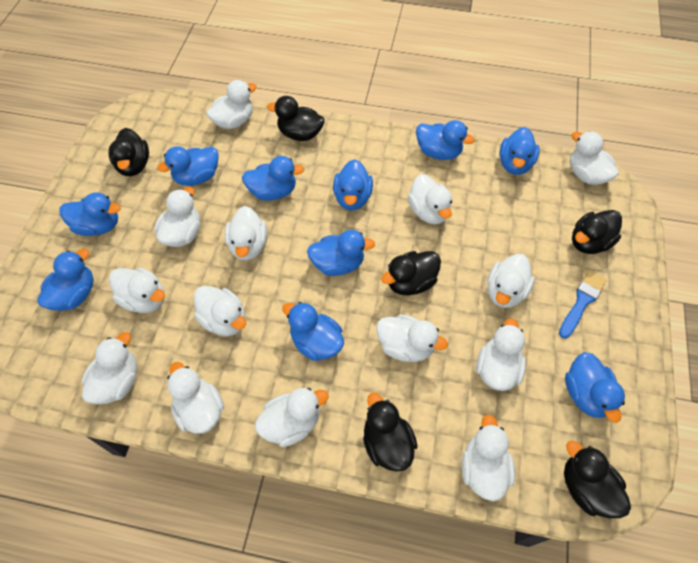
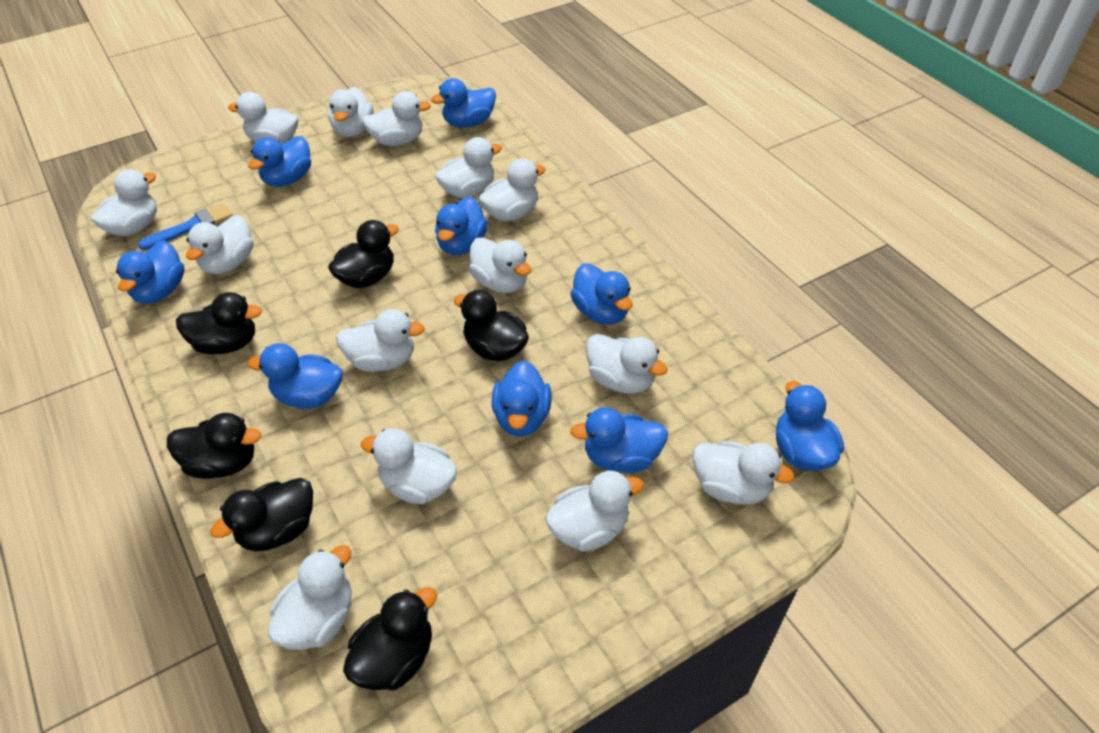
blue duck: [37,249,94,311] [59,192,121,236] [158,146,219,186] [242,156,304,201] [282,302,344,361] [307,230,375,276] [333,159,373,210] [416,120,475,160] [499,127,540,175] [565,352,625,423] = 10 -> [116,240,185,304] [248,136,311,187] [248,343,343,409] [431,78,496,127] [435,197,488,255] [492,360,552,437] [570,263,633,325] [570,407,668,473] [776,381,844,471] = 9

